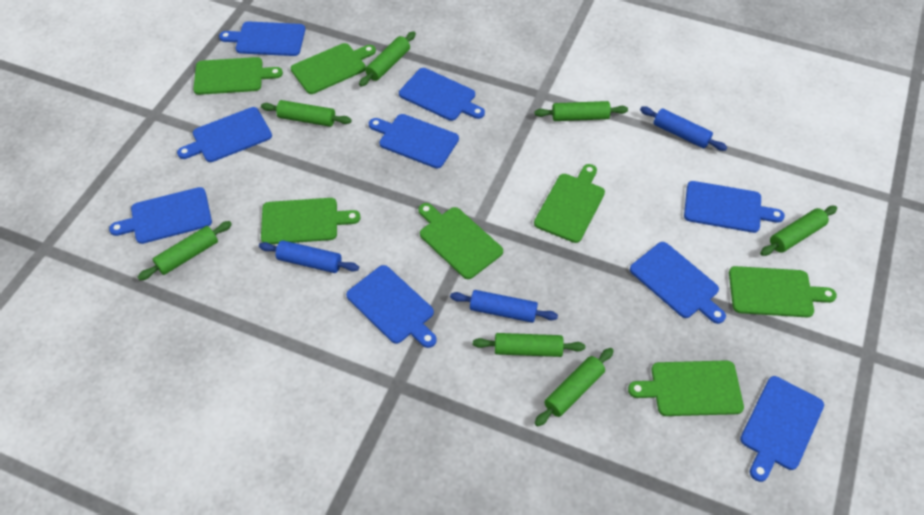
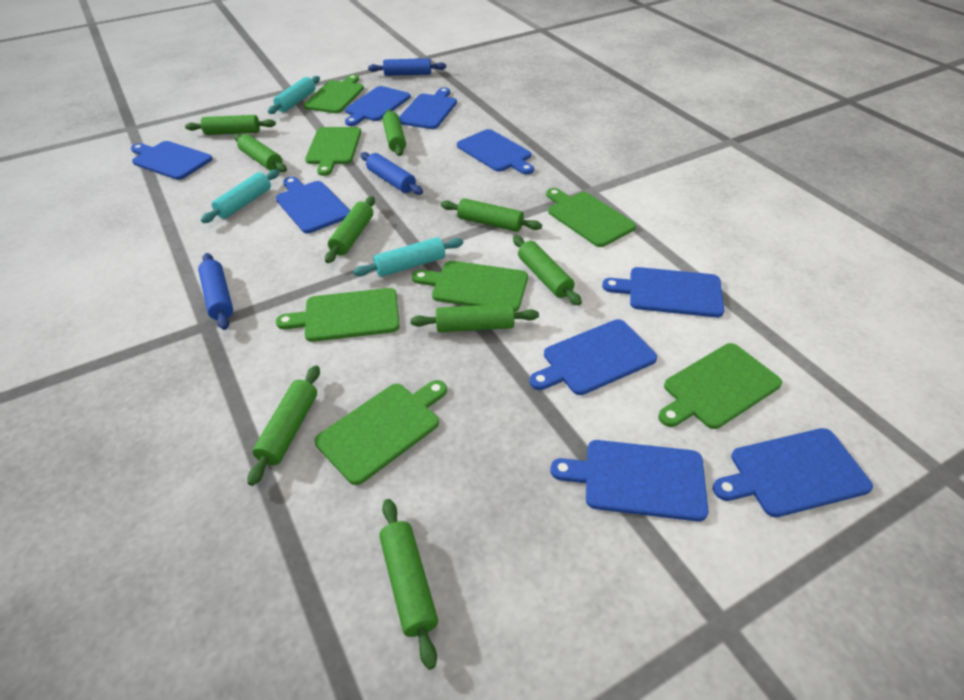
green rolling pin: [138,221,232,280] [261,100,351,127] [359,31,416,86] [473,333,585,357] [534,101,628,121] [535,348,614,427] [760,206,837,256] = 7 -> [185,115,276,135] [234,134,287,172] [247,365,320,486] [325,196,375,263] [379,499,438,670] [383,109,406,156] [410,304,539,332] [441,198,542,232] [513,236,582,306] = 9
turquoise rolling pin: none = 0 -> [201,169,280,223] [268,76,320,114] [353,237,463,277] = 3

